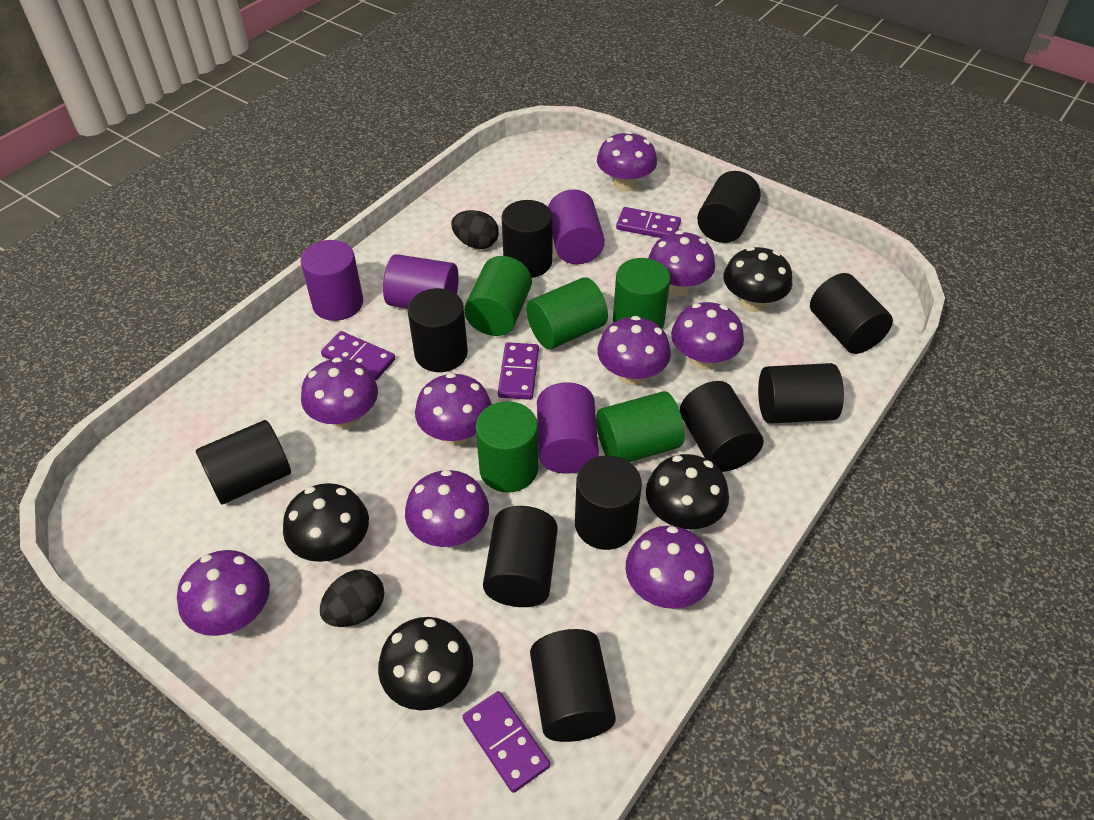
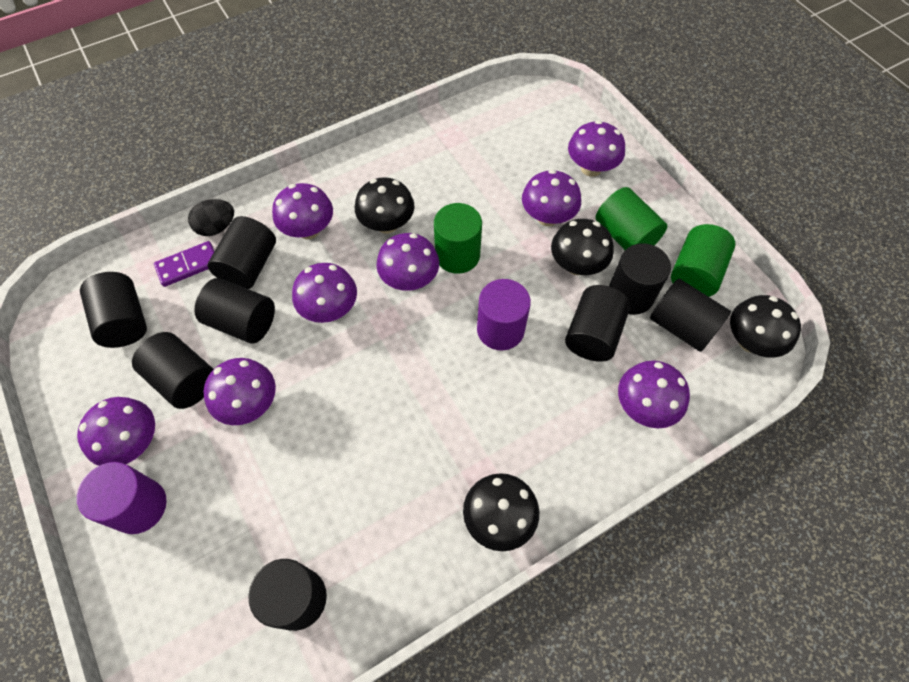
black cylinder: [196,420,291,505] [408,288,468,372] [483,506,558,607] [502,200,553,278] [530,629,616,742] [575,456,642,550] [680,381,764,472] [697,171,761,243] [758,363,844,424] [810,273,893,354] = 10 -> [80,272,147,348] [132,332,214,409] [194,278,275,344] [208,216,276,289] [248,559,327,631] [565,285,631,362] [609,243,671,315] [650,279,731,352] = 8
black egg: [320,569,384,627] [451,210,499,249] = 2 -> [188,199,234,236] = 1
green cylinder: [464,256,532,336] [475,401,538,493] [526,277,608,349] [596,391,685,462] [613,258,670,329] = 5 -> [434,203,482,274] [595,187,667,250] [671,224,735,297] = 3
purple cylinder: [301,240,363,321] [383,254,459,308] [537,382,599,474] [548,189,605,264] = 4 -> [77,462,167,534] [477,279,531,350] = 2
purple domino: [321,331,395,380] [463,691,550,793] [498,342,539,400] [616,207,681,238] = 4 -> [154,241,214,287] = 1
purple mushroom: [177,550,270,636] [301,357,378,429] [405,470,489,547] [415,373,492,445] [597,131,657,192] [597,316,671,385] [625,526,714,609] [648,231,715,296] [671,302,744,370] = 9 -> [77,397,155,466] [204,358,276,425] [272,183,333,240] [292,263,357,323] [376,233,439,291] [522,170,581,226] [568,120,625,177] [618,360,690,428] = 8

